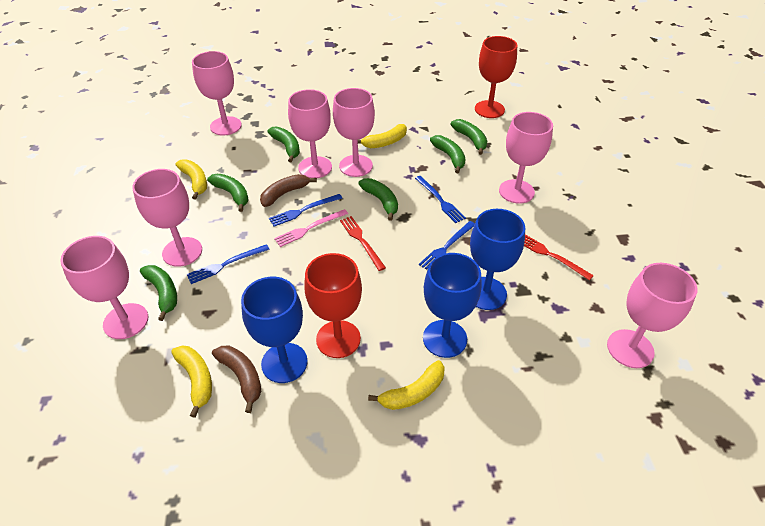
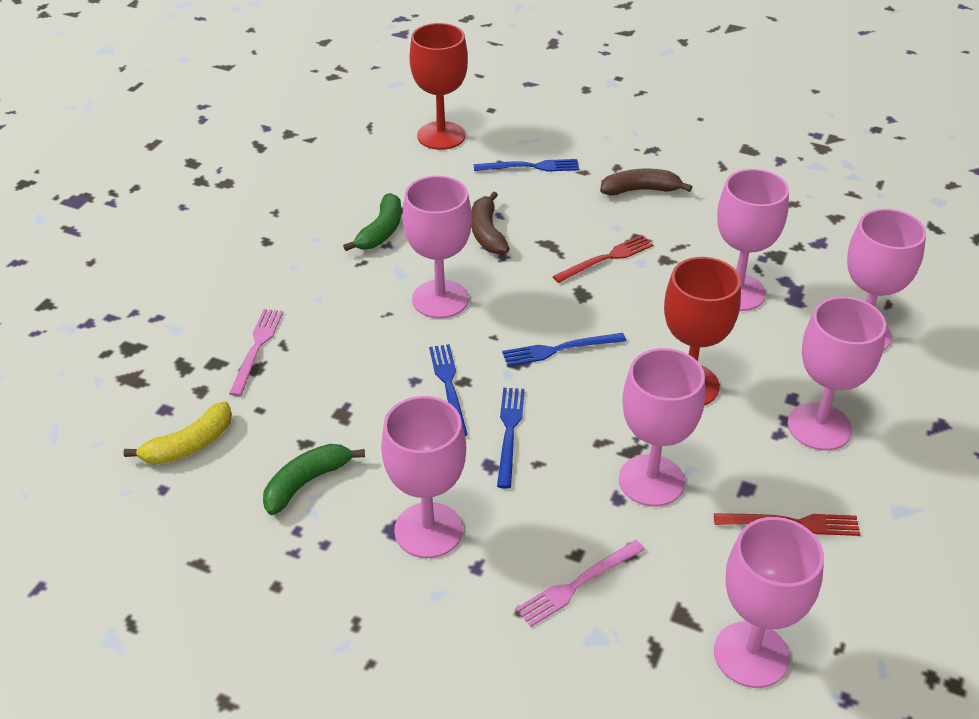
blue goblet: [241,277,308,383] [423,253,481,358] [470,209,525,310] = 3 -> none = 0
green banana: [140,265,177,321] [207,174,249,212] [267,126,300,162] [358,178,398,221] [430,135,466,173] [451,119,487,155] = 6 -> [263,444,365,515] [343,193,401,251] = 2
pink fork: [274,209,348,247] = 1 -> [229,309,283,396] [516,540,645,627] = 2
yellow banana: [171,346,212,418] [176,159,207,200] [358,124,407,148] [368,360,445,410] = 4 -> [123,402,232,465] = 1

